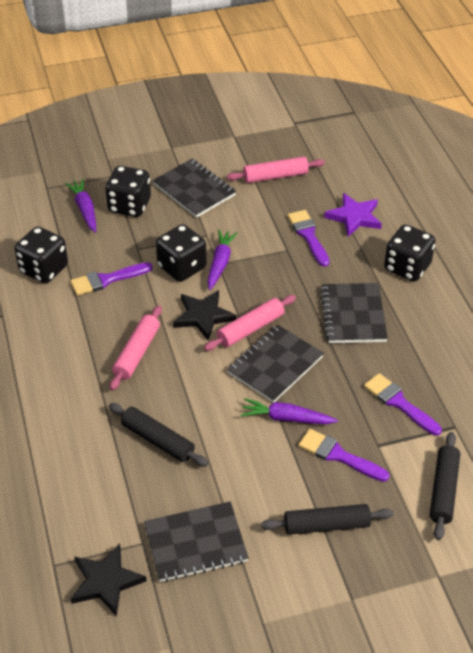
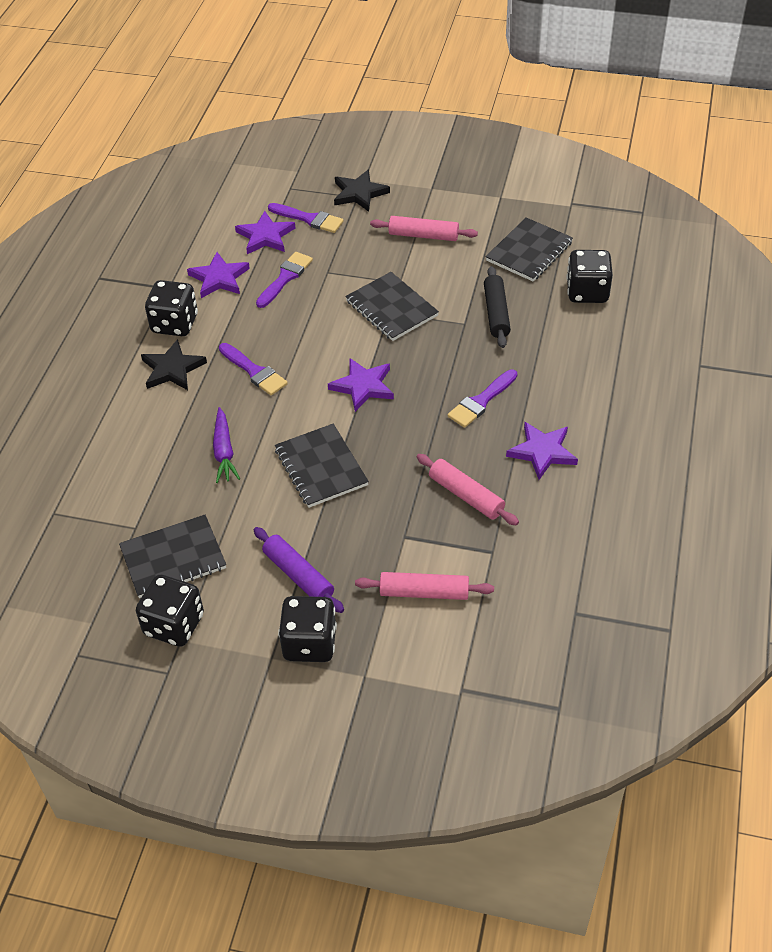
black rolling pin: [109,403,209,467] [261,504,394,535] [430,432,460,540] = 3 -> [484,266,511,348] = 1
purple carrot: [65,179,96,233] [208,230,238,290] [241,398,338,424] = 3 -> [213,407,240,483] = 1
purple rolling pin: none = 0 -> [254,527,344,613] = 1
purple star: [324,193,382,237] = 1 -> [187,252,250,298] [235,211,295,254] [328,358,394,412] [506,422,578,480] = 4

